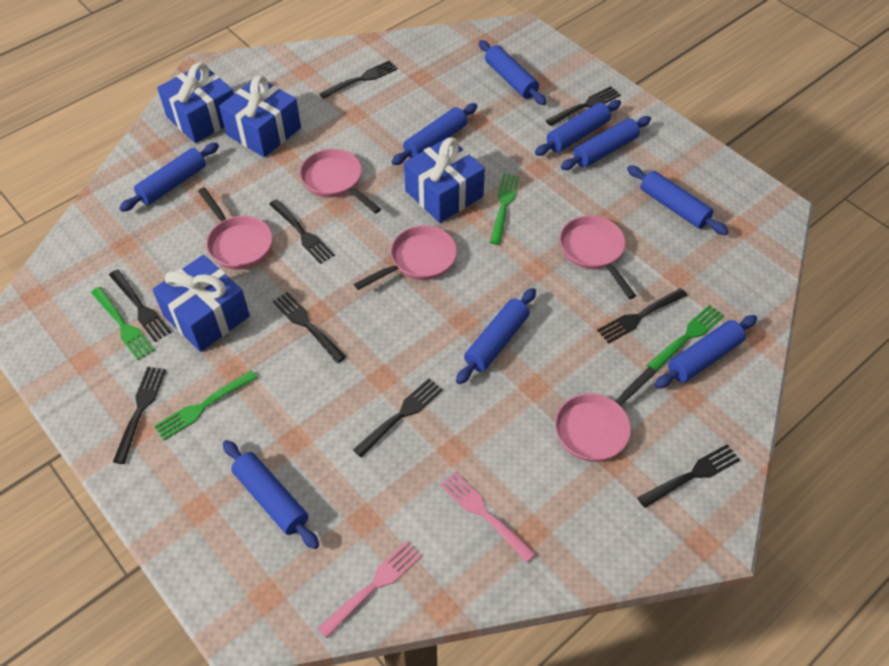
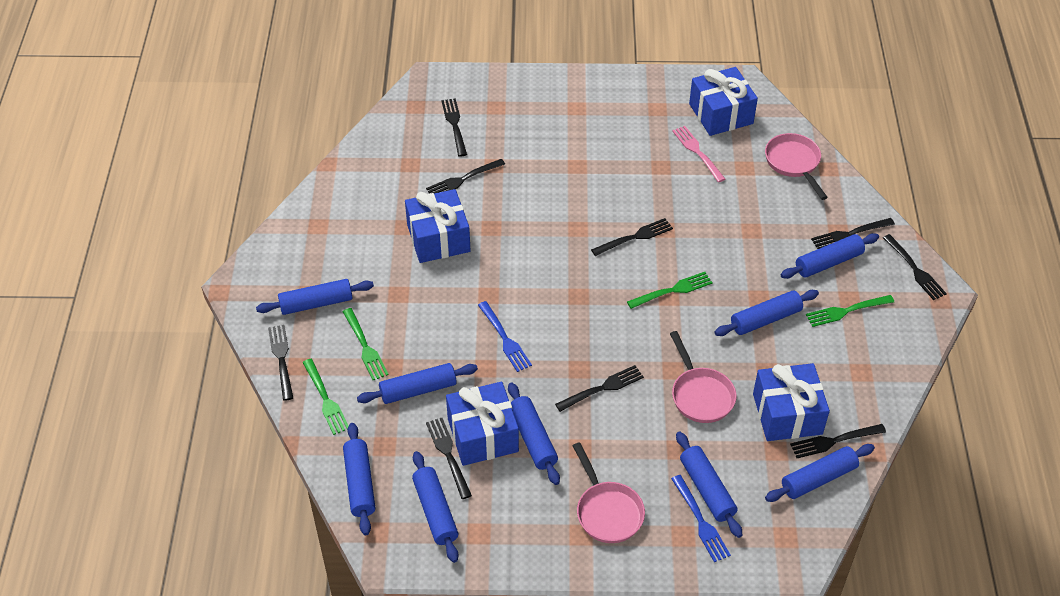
blue fork: none = 0 -> [478,301,532,372] [671,475,731,562] = 2
pink fork: [317,541,422,638] [440,472,535,563] = 2 -> [672,126,725,182] = 1
pink pan: [198,187,273,270] [300,149,381,214] [354,226,457,290] [555,367,657,462] [560,216,636,299] = 5 -> [573,442,645,543] [670,331,736,423] [765,133,828,200] = 3

